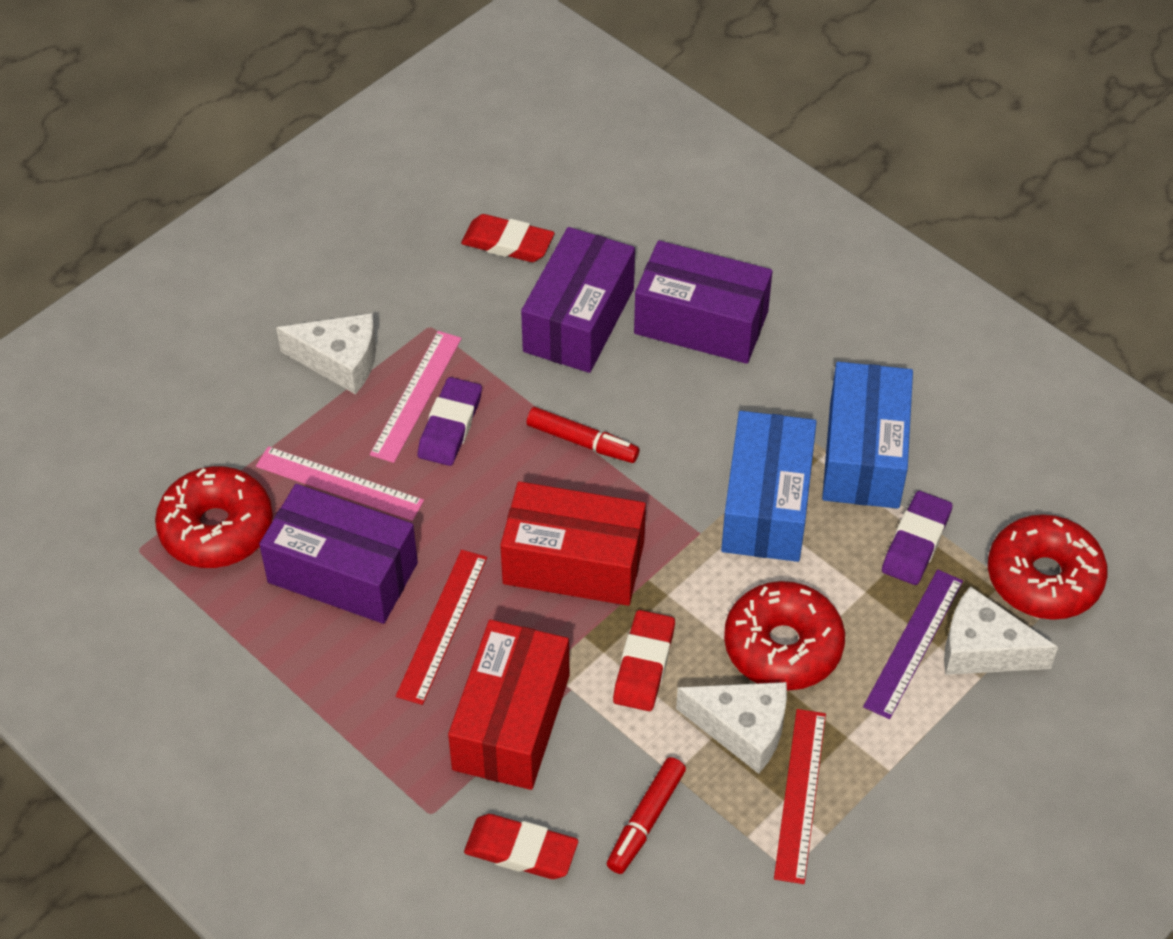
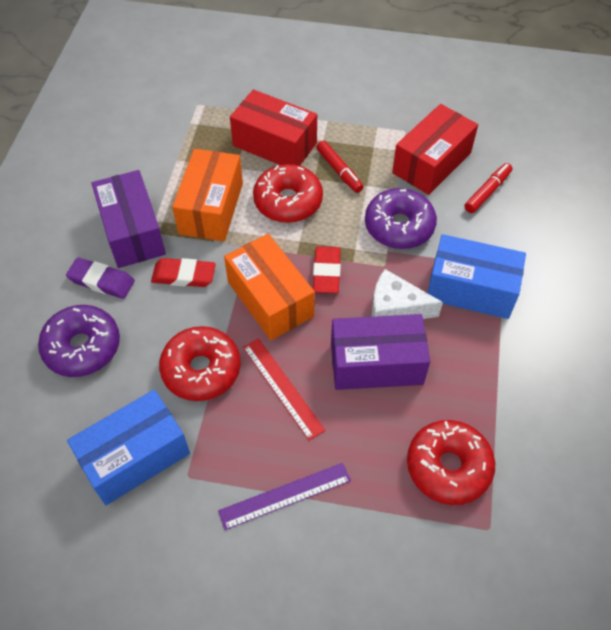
orange box: none = 0 -> [172,149,243,241] [224,234,315,340] = 2
pink ruler: [256,446,424,521] [370,331,462,463] = 2 -> none = 0
purple box: [259,484,418,624] [521,227,635,373] [634,240,772,364] = 3 -> [91,170,166,268] [331,314,430,390] = 2
purple donut: none = 0 -> [38,305,120,377] [365,188,437,249] = 2
purple eraser: [418,377,482,466] [882,491,952,585] = 2 -> [66,258,135,299] = 1
red eraser: [461,214,554,262] [464,814,578,879] [613,610,675,711] = 3 -> [151,258,216,287] [313,246,341,293] = 2
red ruler: [396,550,487,705] [774,709,826,884] = 2 -> [243,338,326,441] = 1
white cheese: [276,313,376,395] [676,682,787,774] [944,586,1058,675] = 3 -> [372,269,443,319] = 1

